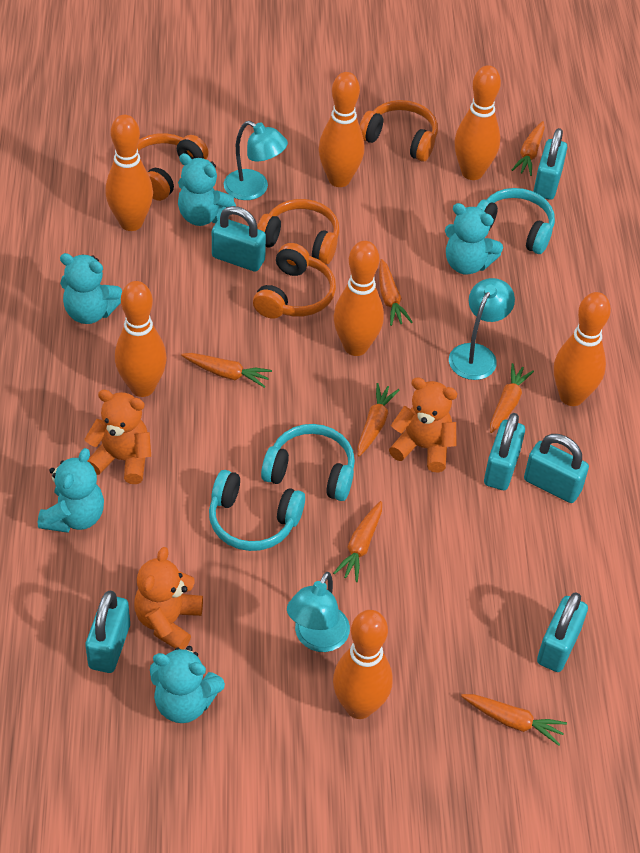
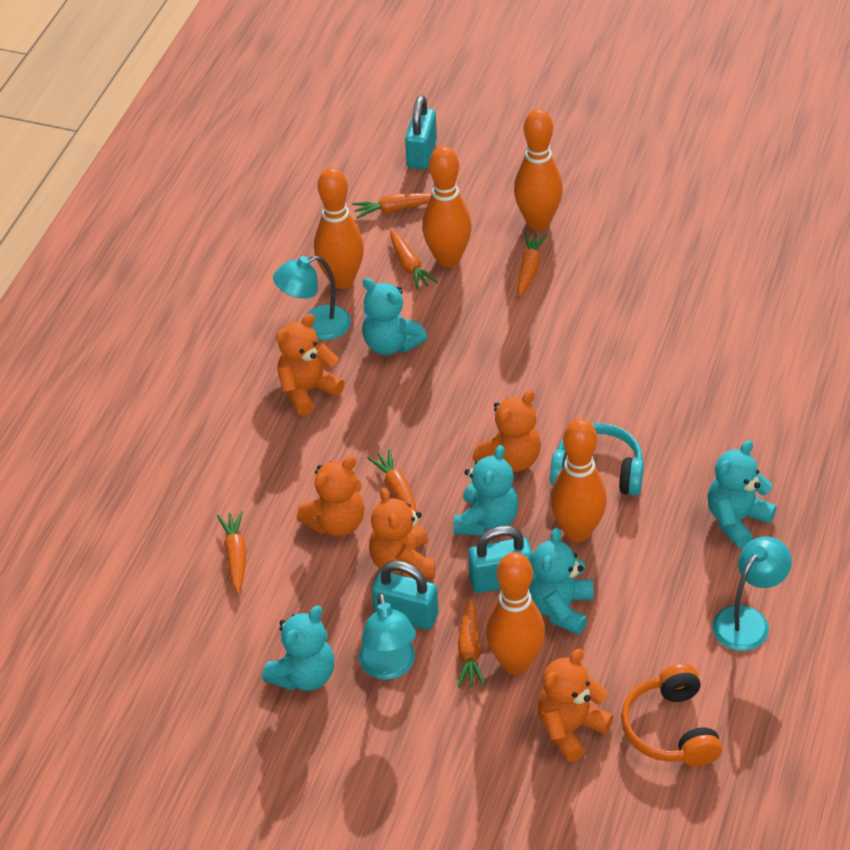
orange bowling pin: [105,115,153,231] [115,281,167,397] [319,72,364,187] [333,610,393,719] [334,241,384,356] [454,65,501,180] [554,292,611,406] = 7 -> [314,167,364,289] [422,146,472,268] [486,552,545,675] [514,109,563,230] [551,419,607,542] = 5
orange carrot: [181,353,272,388] [333,501,382,582] [358,383,399,456] [379,259,412,326] [461,694,567,746] [490,363,534,433] [512,121,545,176] = 7 -> [217,511,247,594] [352,193,431,219] [367,449,418,524] [390,230,438,290] [457,599,485,688] [517,232,547,297] = 6
orange headphones: [137,133,209,201] [253,243,336,319] [257,199,339,264] [359,100,438,161] = 4 -> [621,664,722,766] = 1
orange teddy bear: [84,390,151,484] [134,547,203,650] [389,377,457,473] = 3 -> [276,313,345,416] [297,456,365,536] [369,487,435,578] [473,390,541,471] [538,649,613,762] = 5
turquoise headphones: [209,470,305,551] [261,424,355,501] [477,188,555,254] = 3 -> [550,423,644,496] = 1
turquoise padlock: [85,591,130,673] [212,206,266,272] [484,413,525,490] [524,434,589,503] [534,128,567,200] [537,592,588,672] = 6 -> [372,560,438,630] [405,95,437,169] [468,525,533,593] = 3

